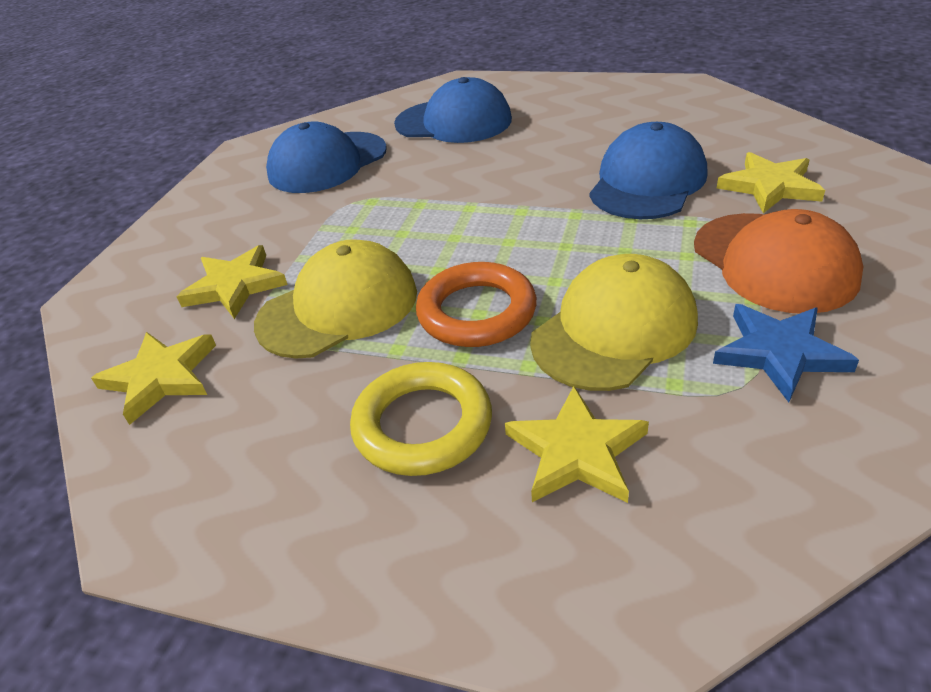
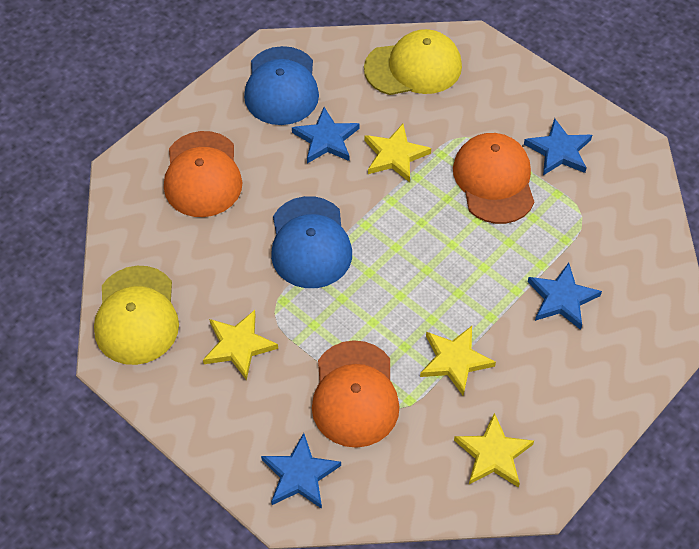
blue cap: [266,122,386,193] [394,77,512,143] [589,122,707,219] = 3 -> [244,46,319,125] [271,196,352,288] = 2
blue star: [713,304,859,402] = 1 -> [261,433,341,509] [292,107,359,163] [524,118,592,175] [528,263,602,330] = 4
orange cap: [694,209,863,313] = 1 -> [164,131,242,217] [312,340,400,448] [453,133,534,224] = 3
orange ring: [416,262,537,347] = 1 -> none = 0
yellow ring: [350,362,492,476] = 1 -> none = 0

